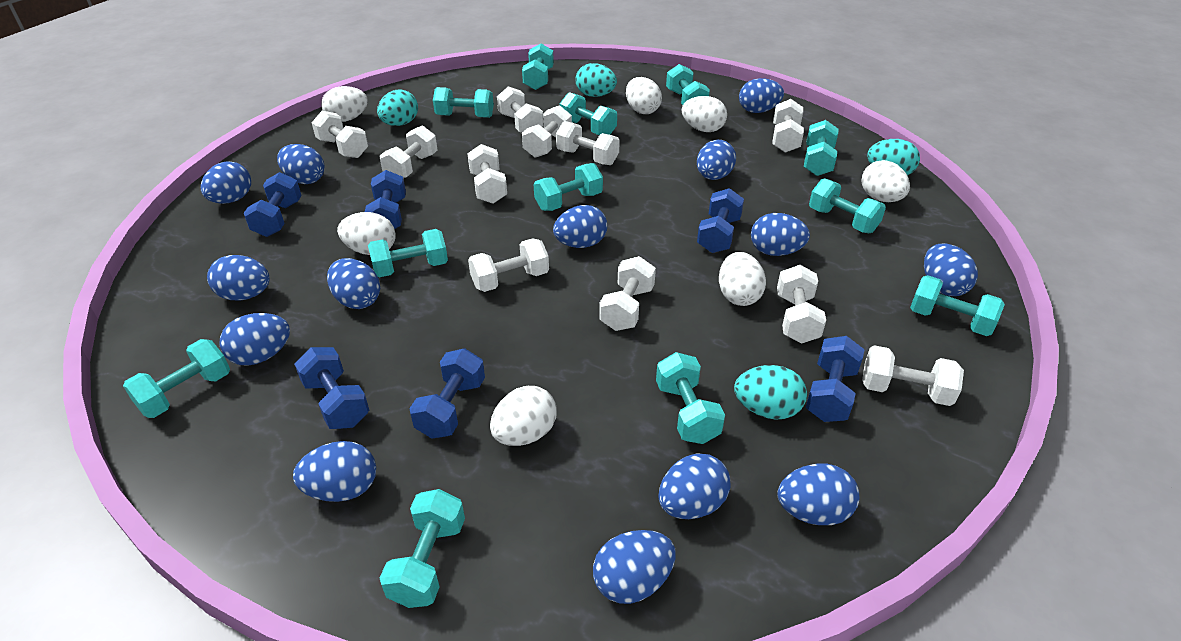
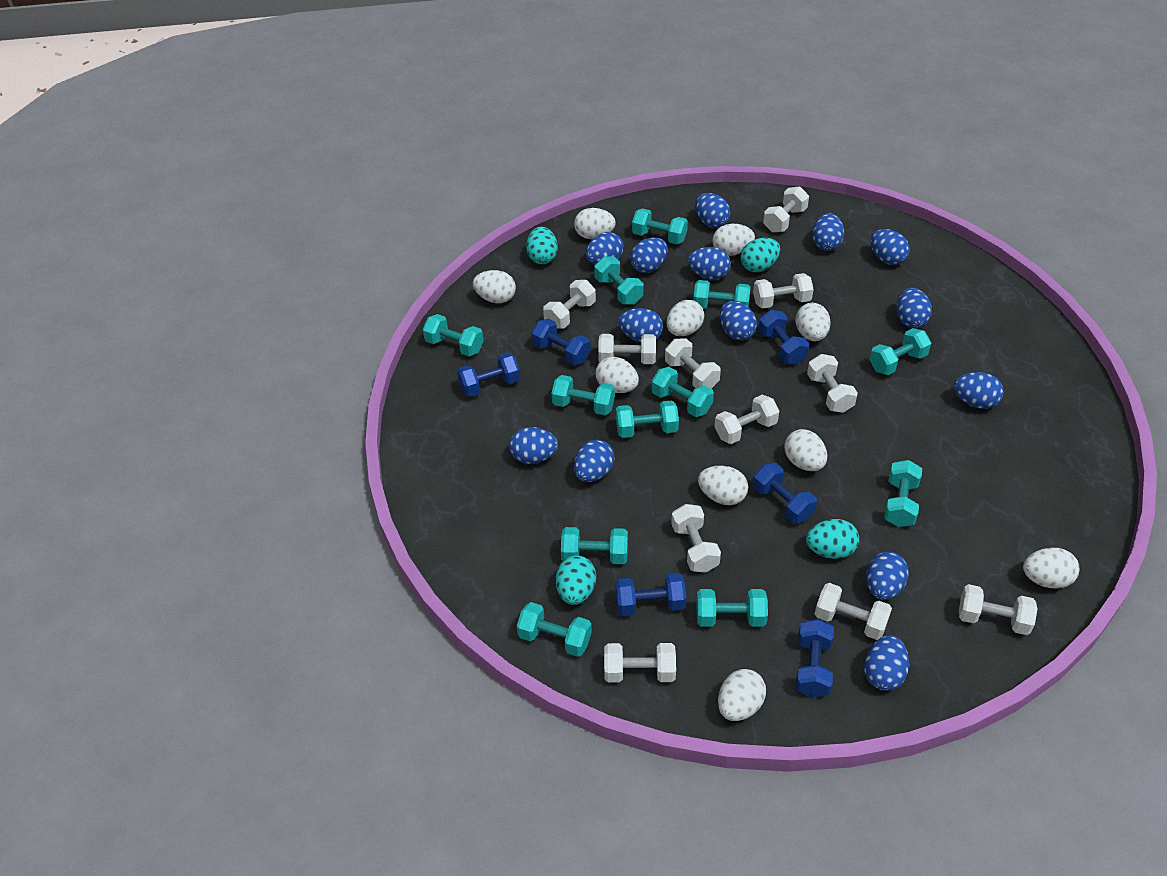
white egg: [321,86,368,122] [337,212,396,255] [490,386,557,446] [626,77,662,114] [681,96,727,132] [719,252,766,306] [861,160,910,202] = 7 -> [473,270,516,303] [574,208,616,239] [595,357,639,393] [666,300,704,336] [698,466,748,505] [713,224,755,256] [718,669,766,721] [784,429,827,471] [795,303,831,341] [1023,548,1079,588] = 10

